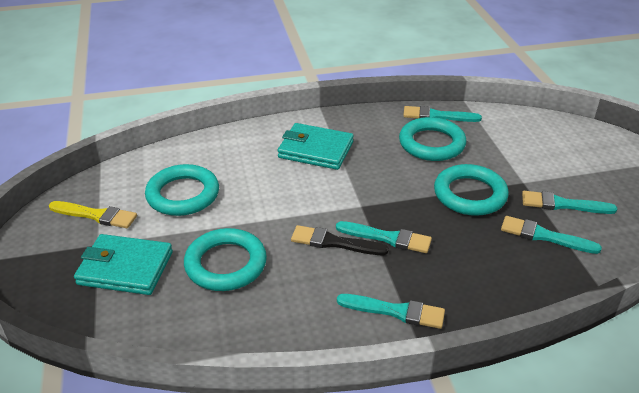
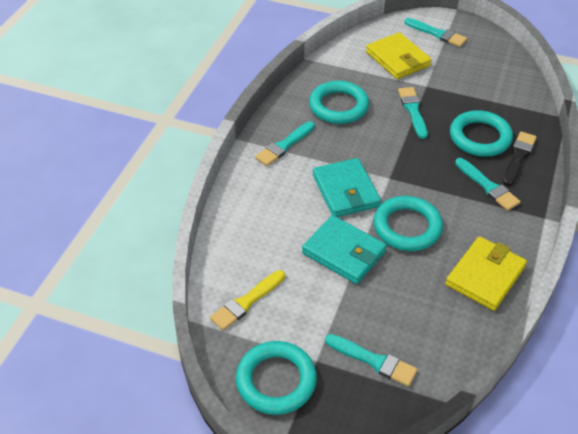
yellow wallet: none = 0 -> [366,32,432,79] [446,236,527,311] = 2

